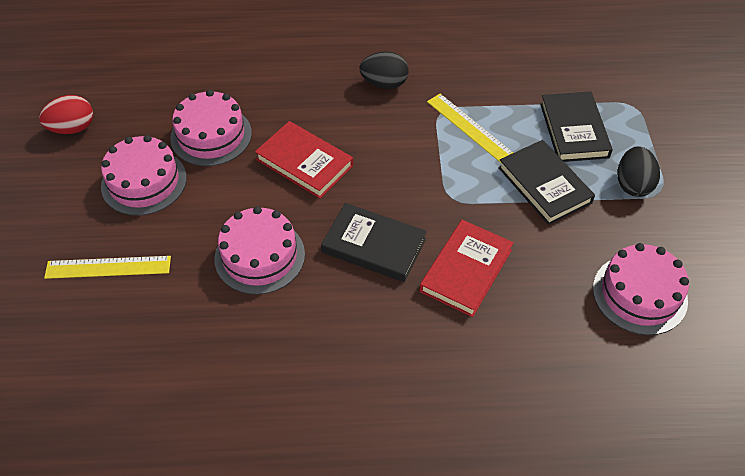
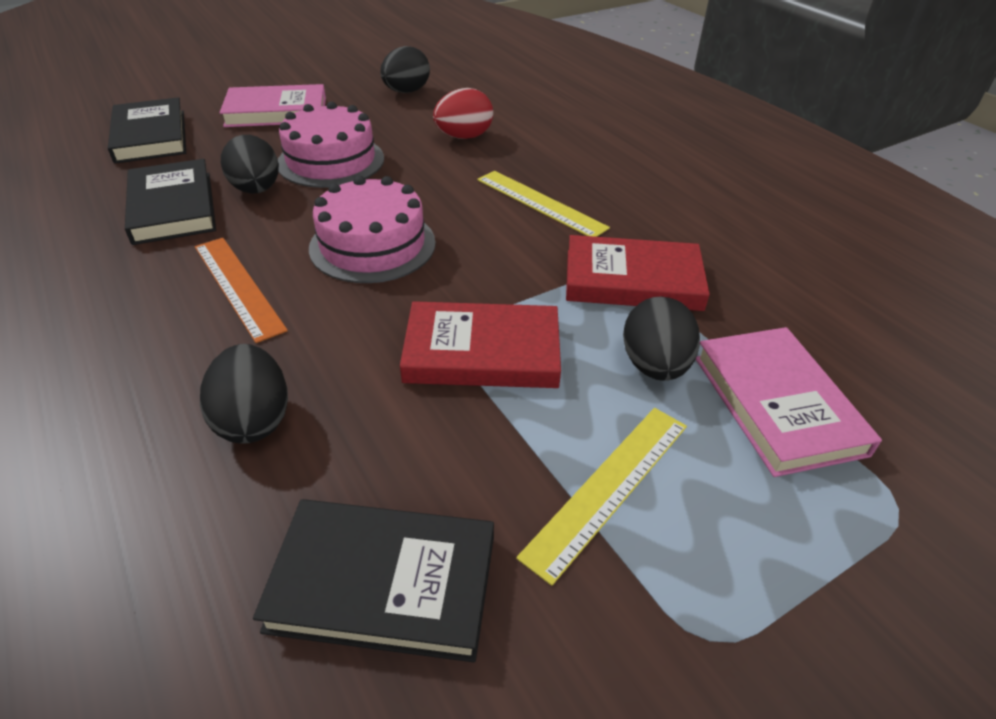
black egg: [359,51,409,89] [617,146,660,197] = 2 -> [200,344,288,444] [221,135,279,194] [380,46,430,93] [623,297,700,381] = 4
orange ruler: none = 0 -> [195,238,288,343] = 1
pink book: none = 0 -> [219,84,326,127] [696,327,882,477] = 2
pink cake: [101,135,187,216] [170,90,252,166] [214,206,305,295] [593,243,689,335] = 4 -> [278,102,384,188] [309,176,436,283] = 2

